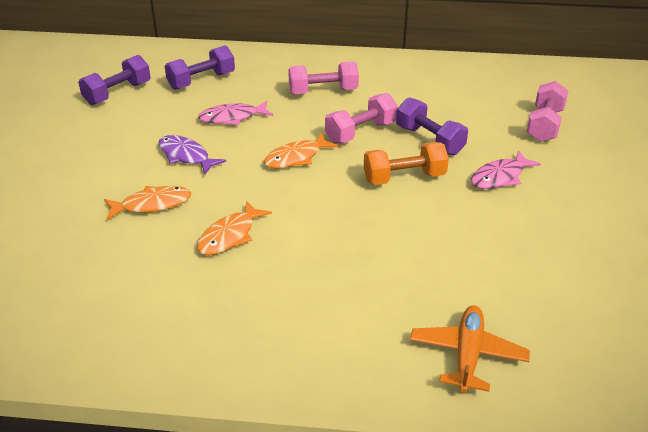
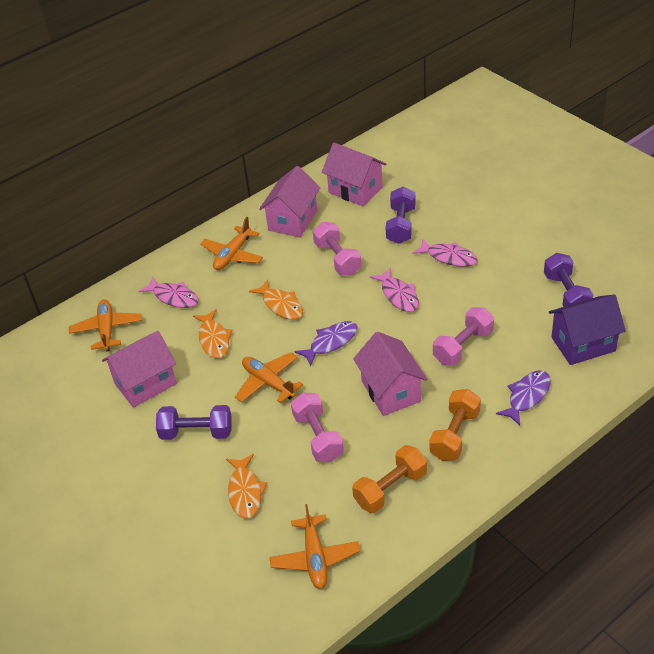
orange dumbbell: [364,142,449,185] = 1 -> [352,445,427,513] [429,389,481,461] = 2
orange plane: [410,305,530,393] = 1 -> [69,300,142,351] [200,217,263,270] [235,352,303,403] [269,504,360,589] = 4
pink fish: [198,101,273,125] [471,150,541,189] = 2 -> [138,277,199,308] [370,267,419,312] [413,238,478,267] = 3
pink house: none = 0 -> [102,331,177,408] [259,166,320,237] [322,143,386,207] [353,332,427,416] = 4
purple fish: [158,135,226,174] = 1 -> [294,321,358,367] [496,370,551,426] = 2
purple house: none = 0 -> [549,295,626,365] = 1

